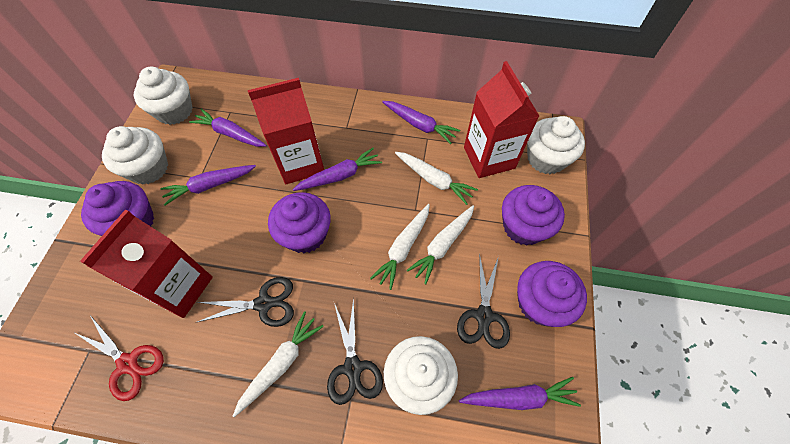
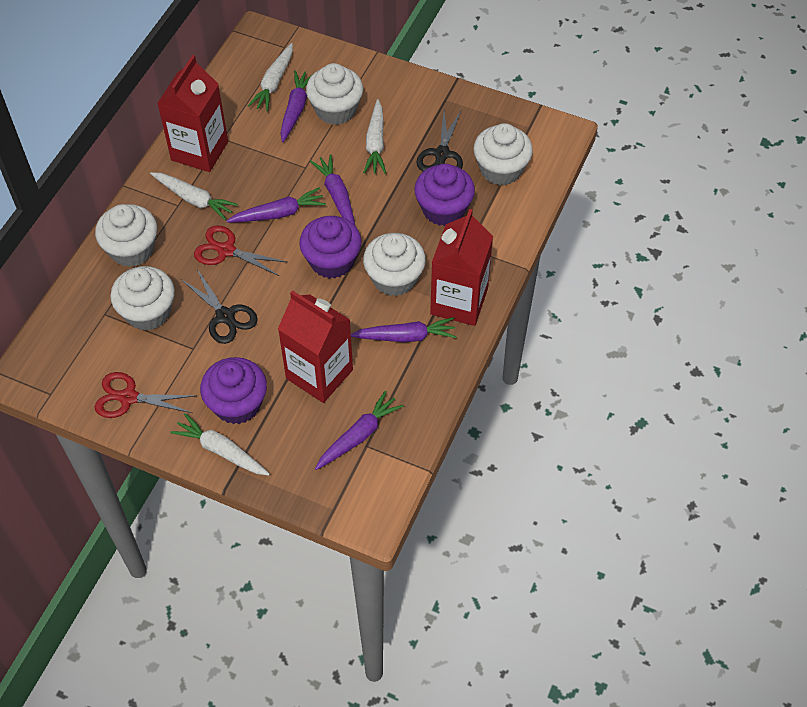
black scissors: [195,277,294,327] [327,298,383,405] [457,253,510,349] = 3 -> [181,269,258,344] [416,111,463,171] = 2
purple cupcake: [81,181,154,236] [268,192,331,253] [502,185,565,246] [517,261,587,327] = 4 -> [200,357,267,424] [299,216,362,279] [414,164,475,226] = 3
red scissors: [75,315,164,401] = 1 -> [95,372,197,418] [194,226,287,276] = 2
white cupcake: [102,126,168,185] [134,67,193,125] [384,336,458,415] [527,116,585,174] = 4 -> [95,204,157,267] [110,266,175,331] [306,63,363,125] [363,233,426,296] [473,123,533,185] = 5

